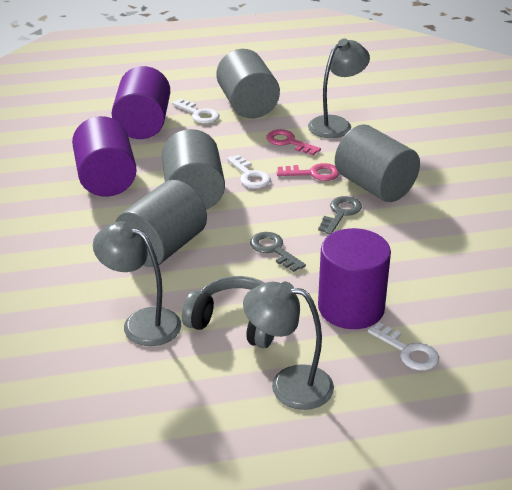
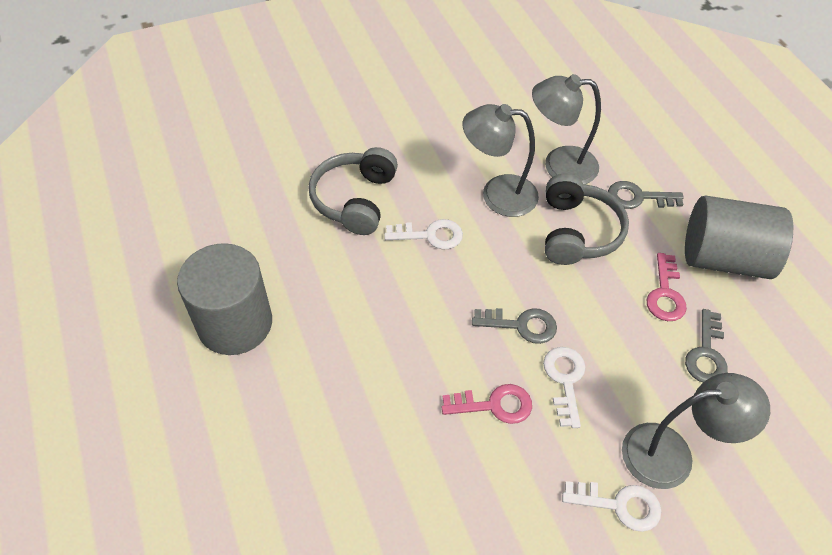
grey cylinder: [116,180,207,267] [162,129,225,210] [216,49,280,118] [335,124,420,202] = 4 -> [177,243,272,355] [685,196,793,279] = 2
grey headphones: [182,276,274,348] = 1 -> [309,147,398,235] [545,174,629,265] = 2
grey key: [250,232,306,272] [318,196,362,234] = 2 -> [472,308,557,344] [608,181,684,209] [685,309,728,382] = 3
purple cylinder: [72,116,137,197] [112,66,170,139] [318,228,391,329] = 3 -> none = 0

